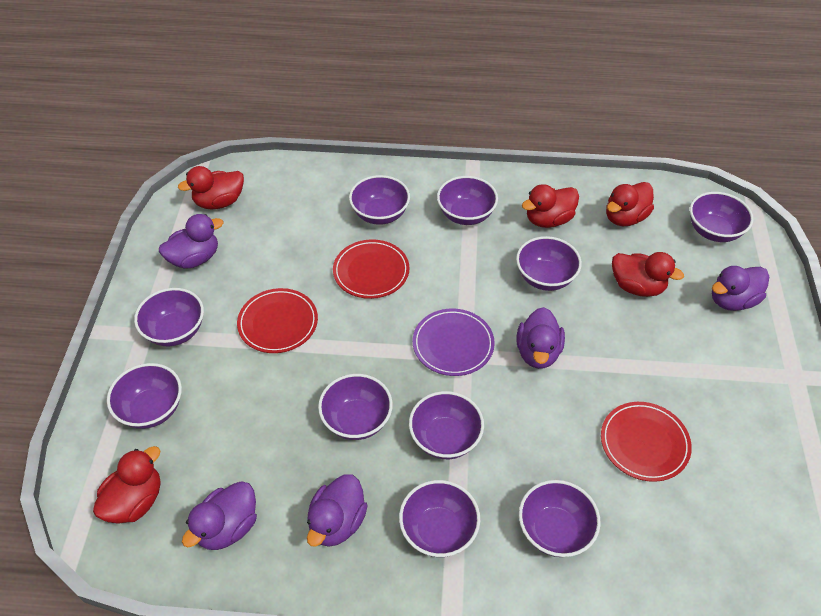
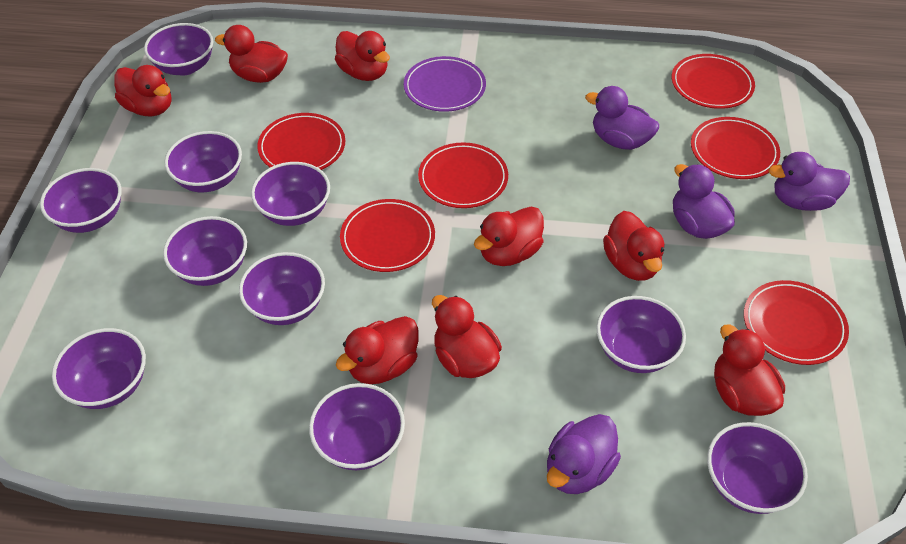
purple duck: [159,214,224,269] [182,481,257,550] [307,474,368,547] [517,307,565,369] [712,266,769,311] = 5 -> [547,414,621,494] [585,86,659,150] [673,164,735,239] [768,152,850,211] = 4
red duck: [93,446,160,524] [178,166,244,209] [522,184,579,228] [606,182,654,226] [612,252,684,297] = 5 -> [114,65,171,116] [215,25,288,83] [335,31,390,81] [336,316,419,384] [432,295,502,378] [474,206,544,266] [603,211,664,281] [714,325,785,416] = 8
red plate: [237,288,318,353] [333,239,409,299] [601,402,692,482] = 3 -> [257,113,345,170] [340,199,435,272] [418,142,508,208] [672,54,755,109] [691,117,780,179] [744,280,849,365] = 6

